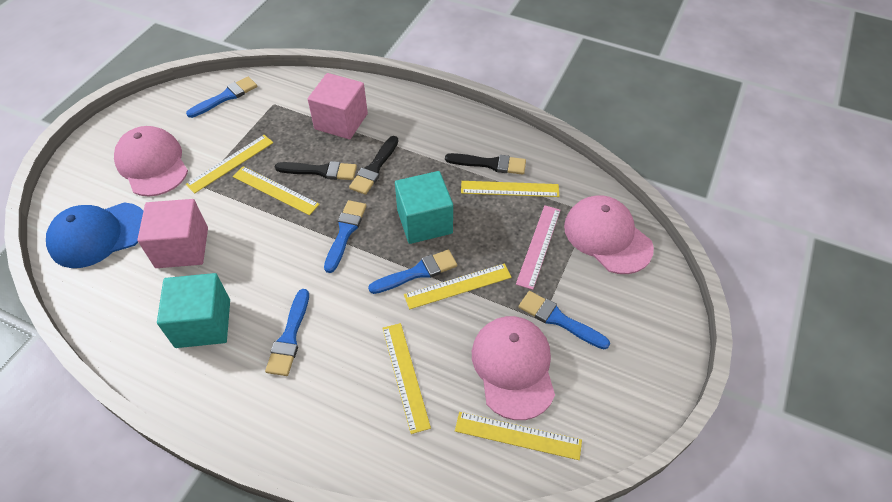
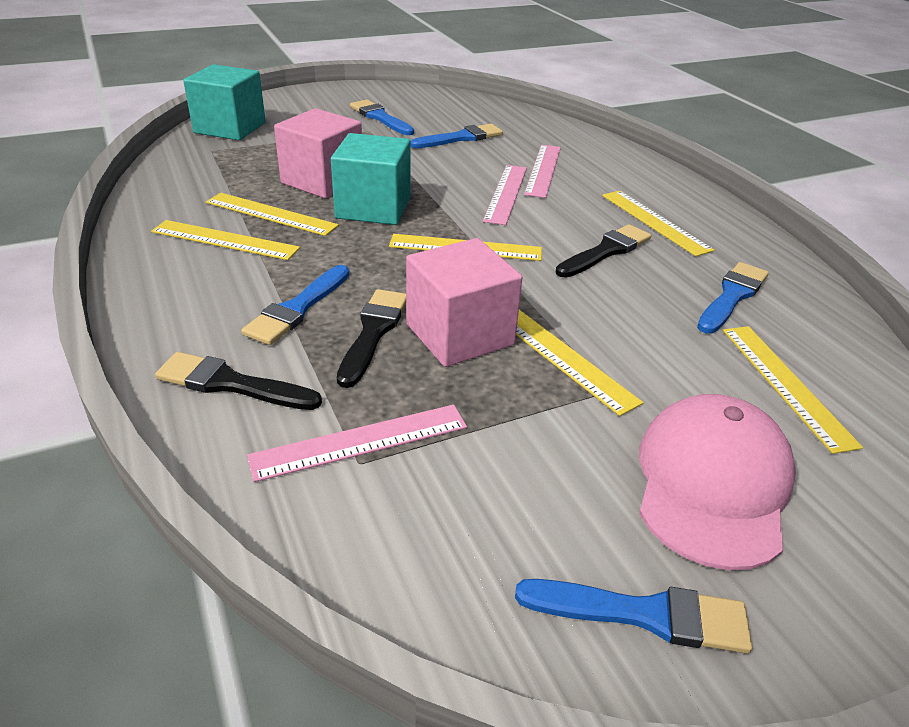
blue cap: [46,202,143,268] = 1 -> none = 0
pink cap: [114,126,188,196] [472,316,555,420] [564,196,654,274] = 3 -> [639,394,796,570] = 1
pink ruler: [516,205,561,290] = 1 -> [247,405,467,482] [483,165,527,225] [524,145,561,198] = 3

